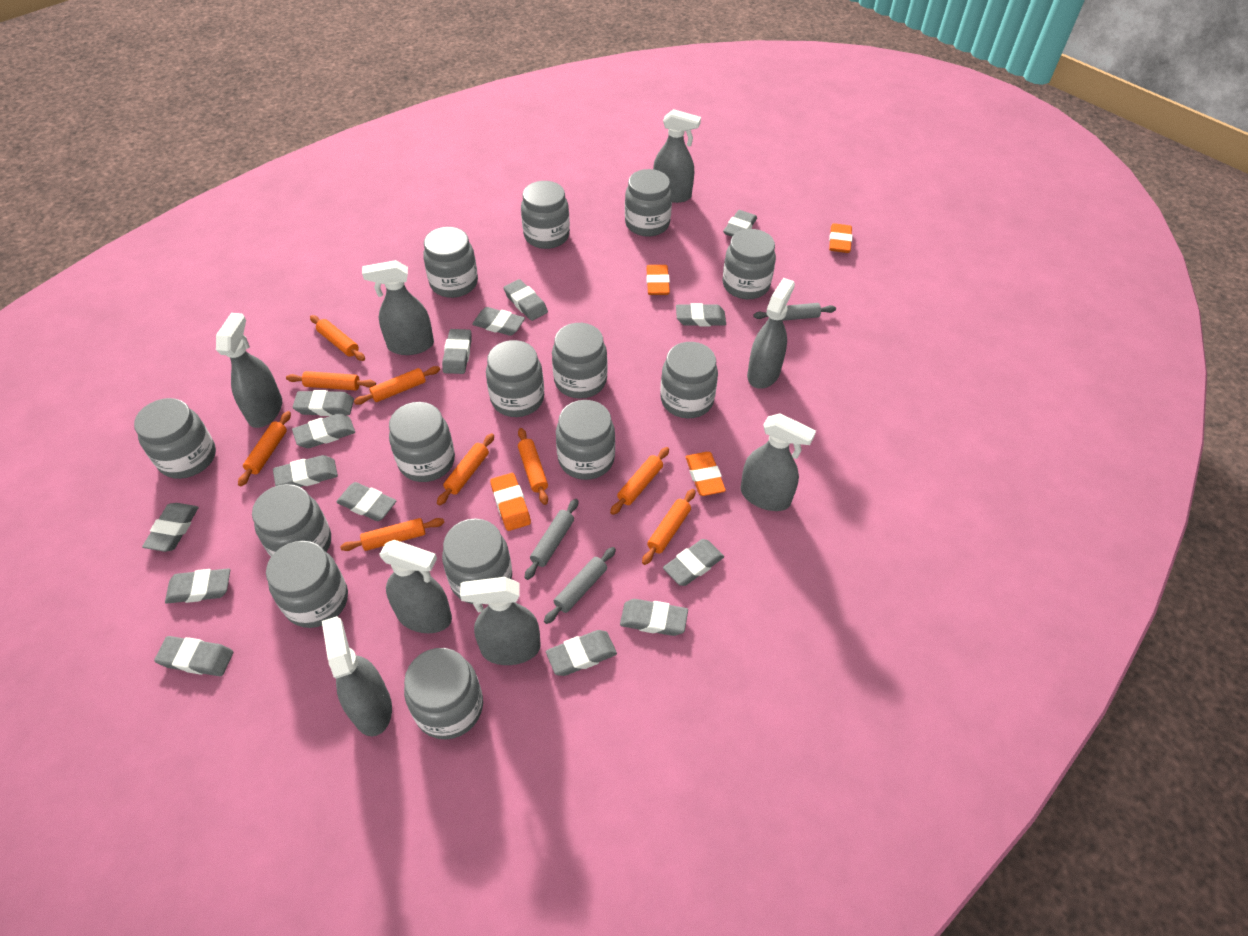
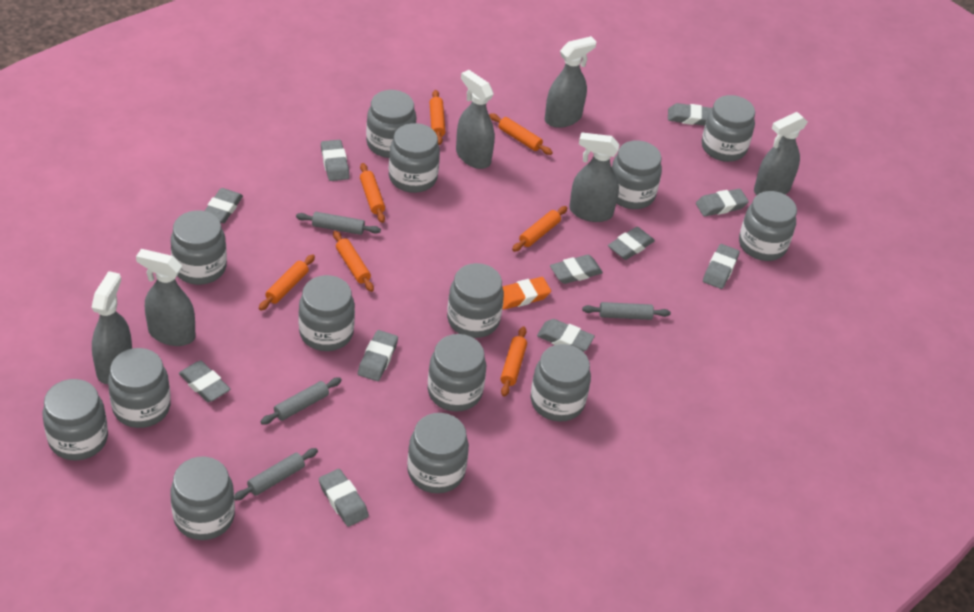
grey eraser: [142,503,199,552] [154,636,233,676] [165,568,230,604] [273,455,338,487] [292,413,355,448] [293,390,354,416] [336,482,396,521] [442,329,472,374] [472,307,525,336] [504,279,548,321] [546,630,617,676] [620,599,688,636] [663,539,724,586] [676,303,726,326] [723,210,757,237] = 15 -> [179,361,230,402] [205,188,243,223] [319,469,369,527] [321,140,350,181] [358,330,398,381] [537,319,595,352] [550,255,603,284] [608,227,655,260] [668,103,712,126] [696,189,749,216] [703,244,740,289] = 11
grey rolling pin: [525,499,578,580] [544,547,616,624] [753,303,836,321] = 3 -> [234,448,318,500] [260,377,342,425] [296,212,381,235] [582,302,671,320] = 4
grey spray bottle: [216,313,282,428] [322,616,392,736] [362,260,434,355] [379,540,452,633] [460,577,541,665] [653,109,701,203] [740,413,816,511] [747,278,795,389] = 8 -> [91,271,132,384] [136,249,196,346] [456,70,495,169] [545,36,596,128] [569,132,620,222] [754,112,808,195] = 6
orange eraser: [490,473,531,531] [646,265,670,295] [686,452,726,496] [829,223,852,253] = 4 -> [502,277,551,310] = 1
orange rolling pin: [238,411,291,486] [286,371,376,390] [310,315,365,361] [340,518,445,551] [354,366,440,405] [437,433,494,505] [518,428,548,505] [610,447,669,515] [642,489,695,565] = 9 -> [259,254,315,311] [333,231,374,292] [360,163,385,223] [429,90,445,145] [489,113,553,155] [500,326,527,397] [512,206,567,252] = 7

